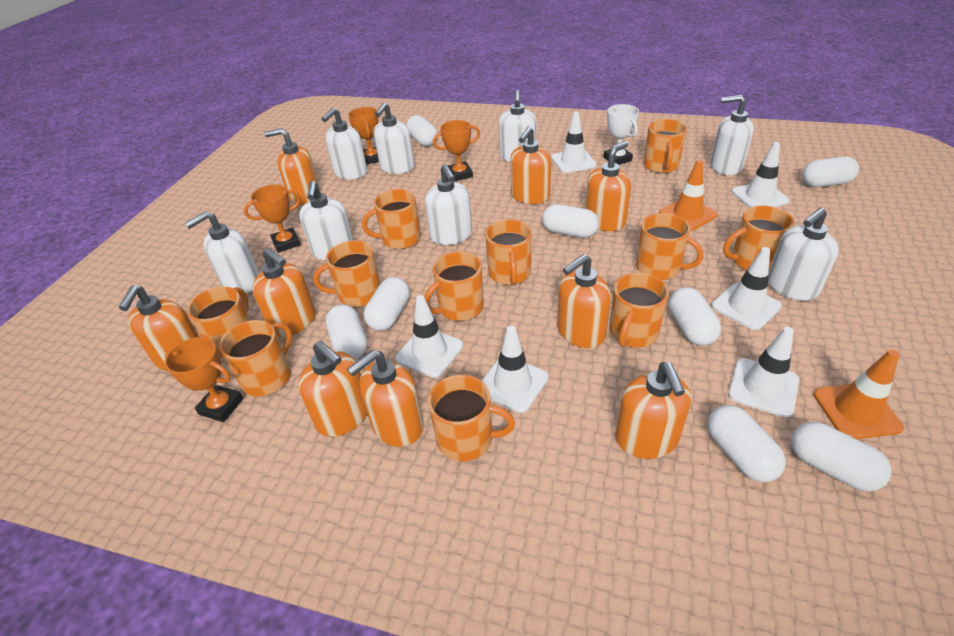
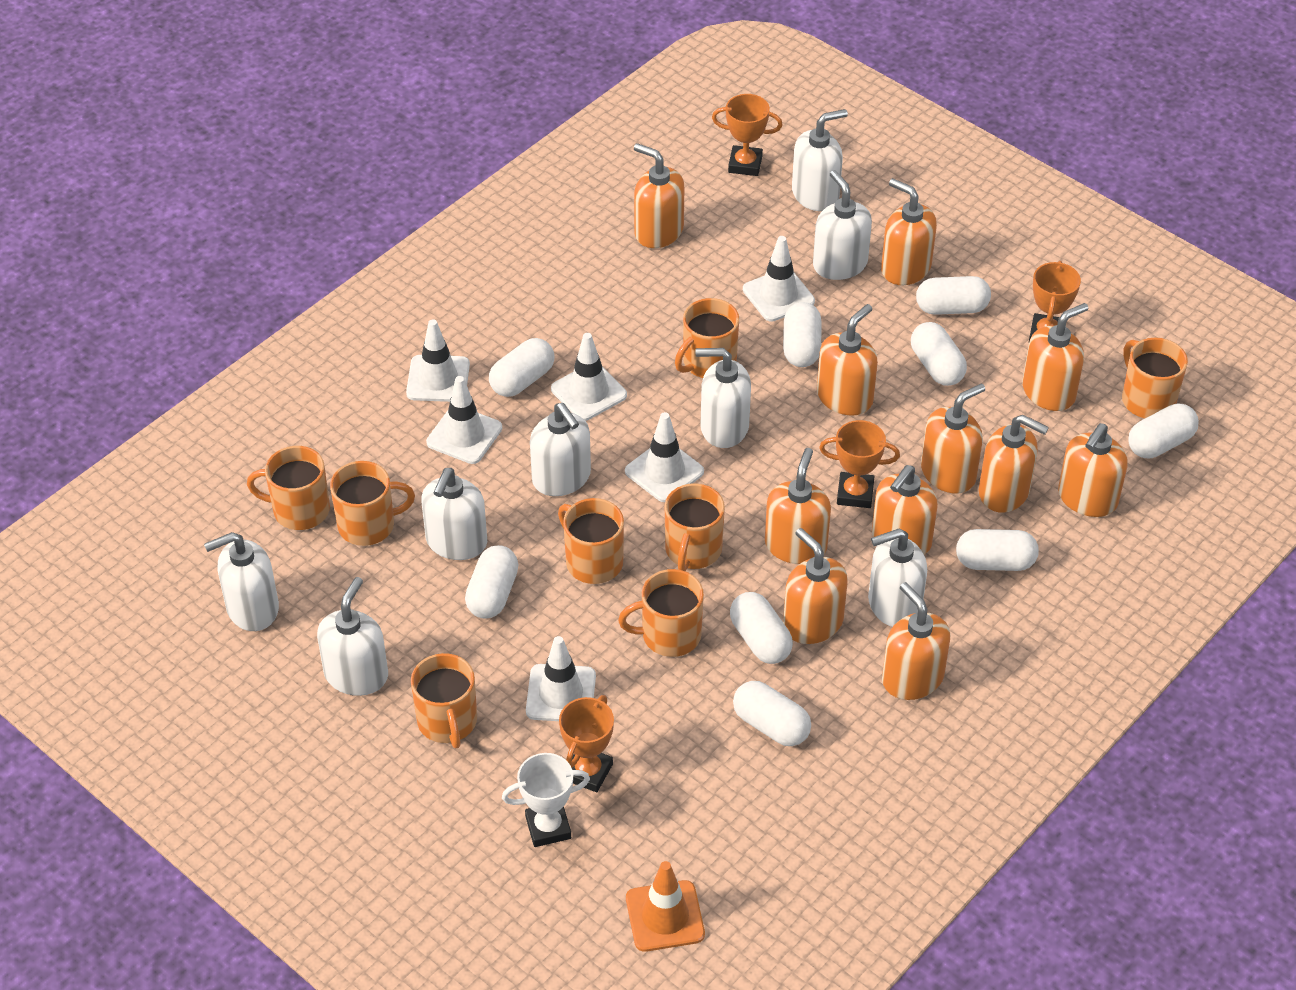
orange mug: [187,287,250,358] [219,320,292,397] [313,240,380,307] [362,189,421,249] [424,251,484,321] [428,375,515,461] [485,219,532,285] [610,273,669,348] [636,213,703,280] [644,119,687,173] [723,206,794,270] = 11 -> [247,446,330,530] [330,461,415,546] [411,653,477,748] [558,498,624,584] [618,569,704,657] [665,483,725,571] [675,298,739,378] [1122,338,1188,418] = 8
orange soap dispenser: [119,285,199,371] [252,248,316,337] [264,128,320,205] [298,341,367,437] [347,350,424,447] [510,126,551,204] [557,254,611,348] [585,141,631,231] [615,362,691,459] = 9 -> [634,143,684,248] [765,448,831,564] [783,528,848,644] [817,304,878,415] [872,465,938,555] [881,178,937,285] [882,582,950,700] [921,383,985,493] [979,415,1049,513] [1022,303,1088,411] [1058,423,1128,517] = 11
orange traffic cone: [659,160,717,231] [813,349,904,439] = 2 -> [626,861,705,952] = 1
white capsule: [326,304,368,359] [364,277,410,331] [406,115,437,146] [542,204,599,238] [669,287,721,346] [707,405,786,482] [791,422,892,491] [802,157,859,187] = 8 -> [465,545,518,619] [489,338,554,397] [730,592,793,664] [733,681,811,746] [783,302,822,367] [911,322,967,386] [916,276,991,315] [956,529,1039,571] [1128,404,1199,458] = 9

